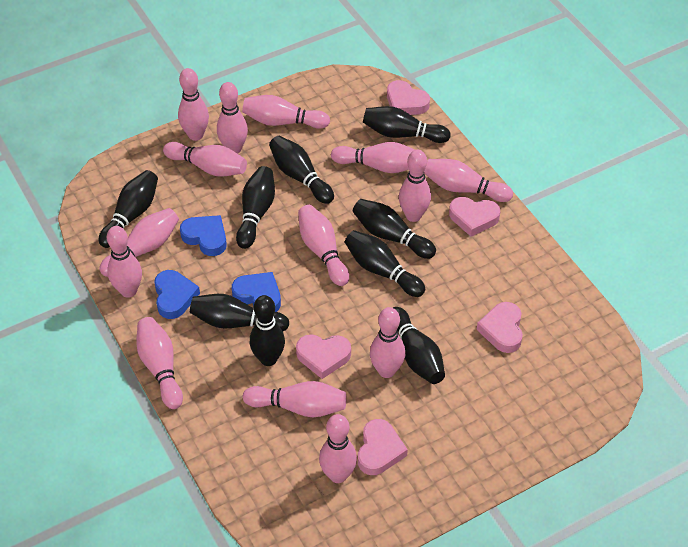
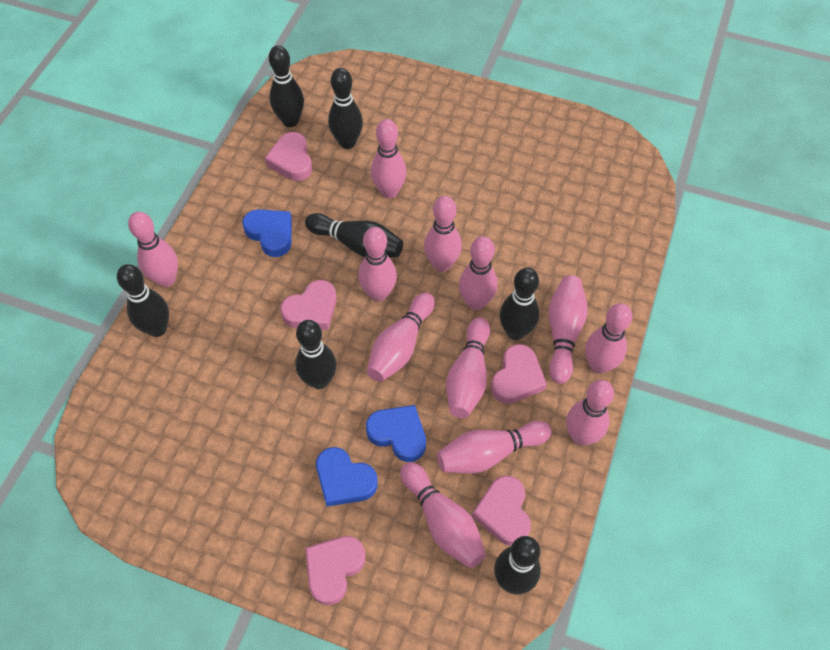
black bowling pin: [99,170,158,248] [190,294,289,331] [236,166,275,249] [250,295,285,366] [269,136,334,204] [345,230,425,297] [353,199,436,259] [363,106,451,143] [393,307,445,384] = 9 -> [117,264,169,337] [269,45,304,127] [295,320,337,389] [305,213,403,258] [328,68,363,149] [494,536,541,595] [500,267,539,340] = 7
pink bowling pin: [99,208,179,277] [107,226,142,298] [136,317,183,409] [163,142,247,177] [178,68,209,141] [217,82,248,154] [242,95,330,129] [243,381,346,417] [298,205,349,286] [319,414,357,483] [331,142,415,173] [370,307,405,378] [399,150,431,222] [424,159,513,202] = 14 -> [128,212,178,287] [358,227,397,301] [367,292,435,382] [371,119,407,199] [400,462,486,568] [424,196,462,272] [437,421,552,474] [446,317,490,418] [459,236,498,310] [548,276,588,384] [566,380,614,445] [585,303,632,374] = 12

